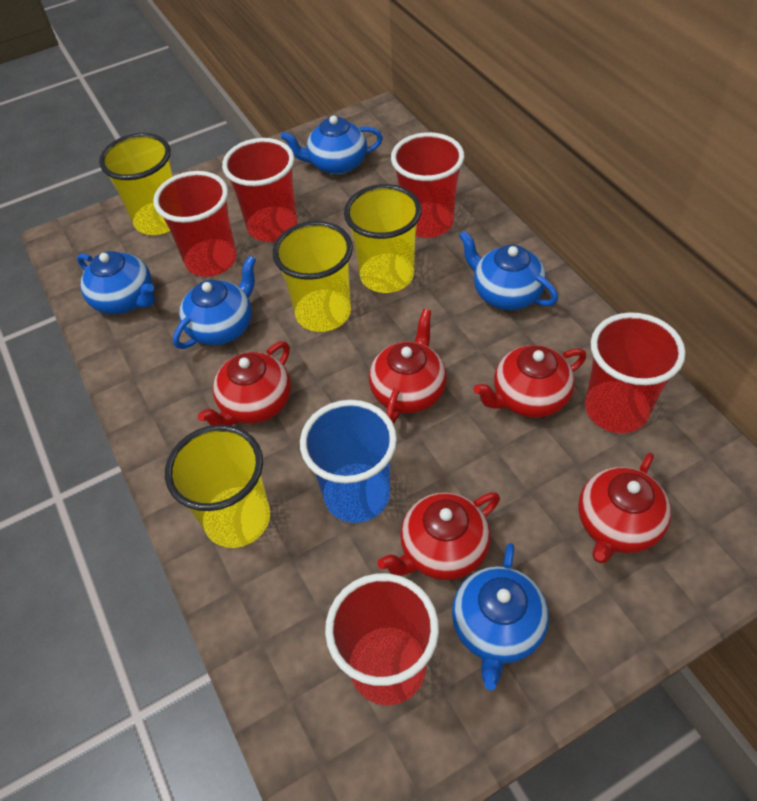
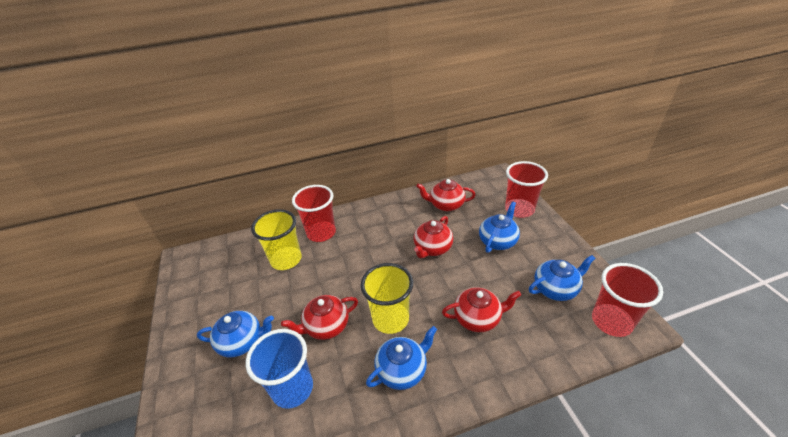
blue teapot: [77,251,155,314] [173,256,256,349] [281,115,383,175] [452,543,549,690] [459,230,558,310] = 5 -> [197,311,274,357] [366,326,437,390] [479,202,520,253] [529,255,596,301] = 4
red cup: [153,171,237,277] [222,138,297,242] [325,573,439,705] [391,132,464,238] [585,312,686,433] = 5 -> [292,185,336,242] [505,161,548,218] [592,263,663,337] = 3
red teapot: [198,341,291,426] [369,309,447,424] [377,492,500,580] [474,345,586,418] [578,453,671,563] = 5 -> [281,295,358,340] [414,216,453,258] [416,179,475,211] [442,287,521,332] = 4
yellow cup: [99,133,173,235] [165,425,270,548] [272,221,353,332] [344,184,422,293] = 4 -> [251,209,302,270] [361,263,413,334] = 2

